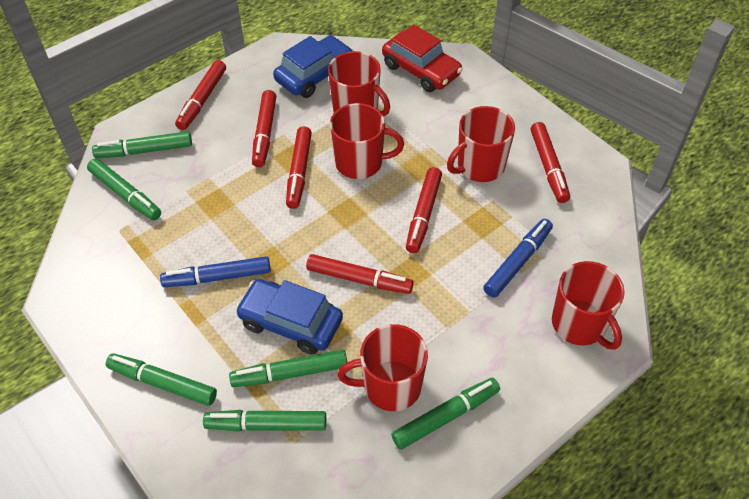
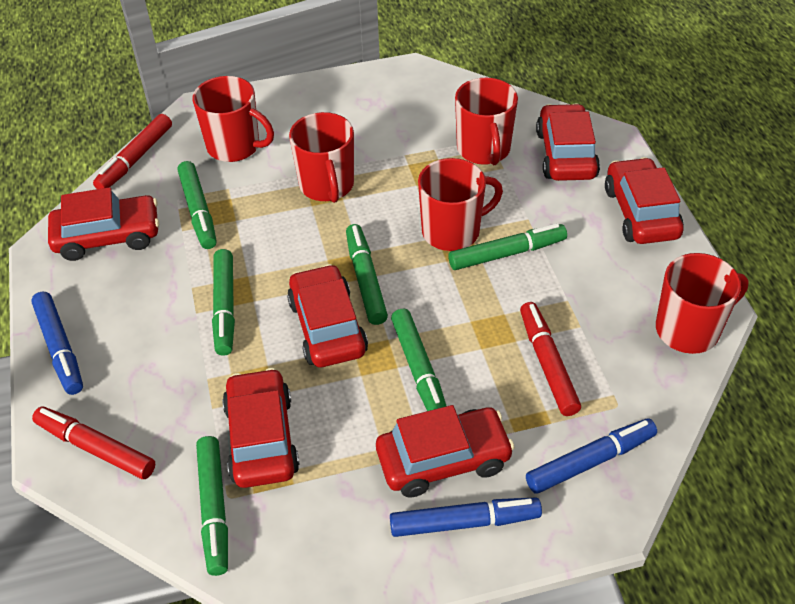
blue car: [235,279,343,355] [273,35,354,98] = 2 -> none = 0
blue marker: [160,256,271,287] [483,219,553,298] = 2 -> [31,292,83,395] [390,498,542,537] [526,419,657,494] = 3
red car: [382,24,463,92] = 1 -> [48,187,159,261] [222,368,300,488] [287,264,368,367] [376,405,515,498] [536,103,600,181] [605,157,684,244] = 6
red marker: [175,60,226,130] [252,90,276,167] [286,126,312,209] [306,254,414,294] [406,167,442,253] [531,122,570,203] = 6 -> [32,407,155,479] [93,114,172,189] [520,302,581,416] = 3

